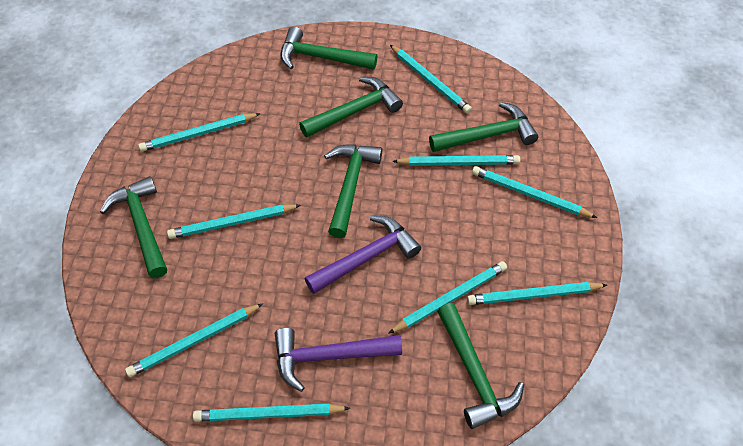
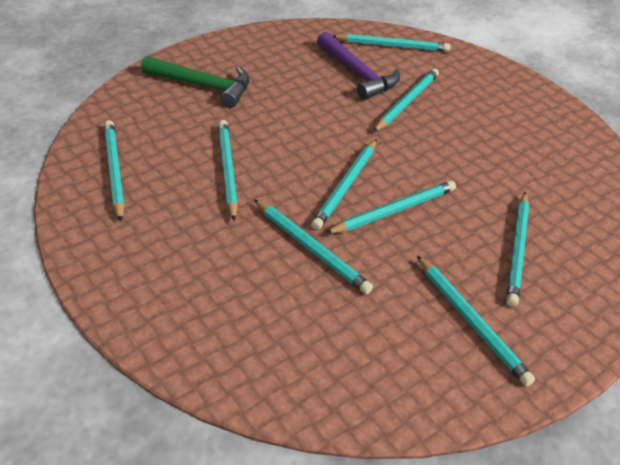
green hammer: [100,176,167,278] [280,26,377,70] [299,77,403,137] [324,144,382,238] [429,102,539,152] [437,303,524,429] = 6 -> [141,56,250,108] = 1
purple hammer: [275,328,402,392] [305,216,421,294] = 2 -> [317,32,400,100] = 1

